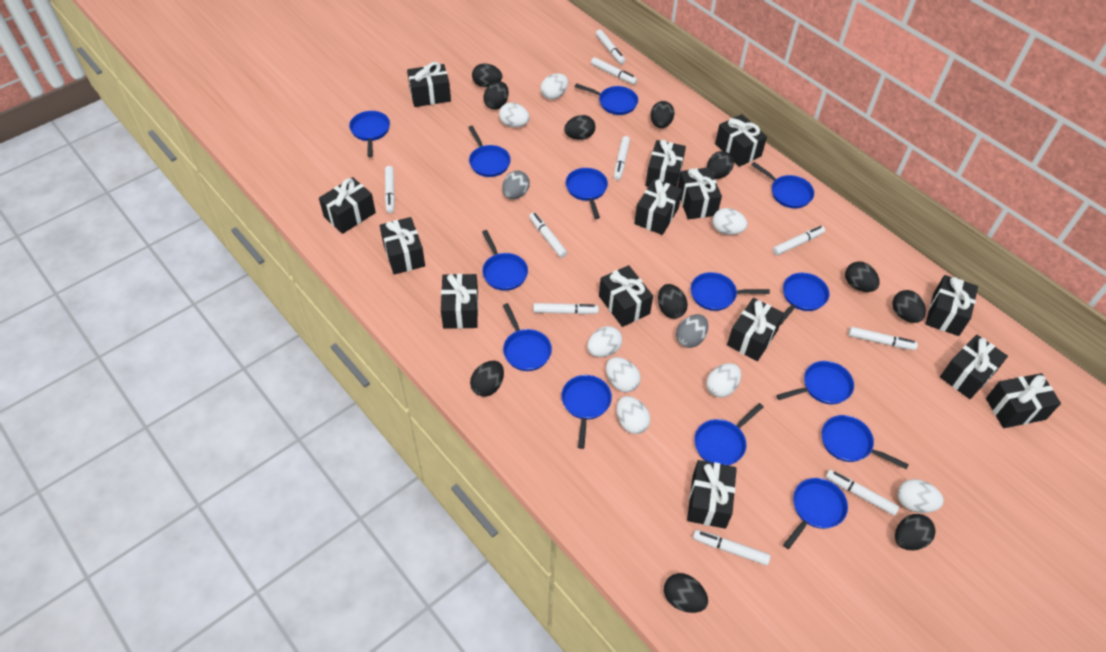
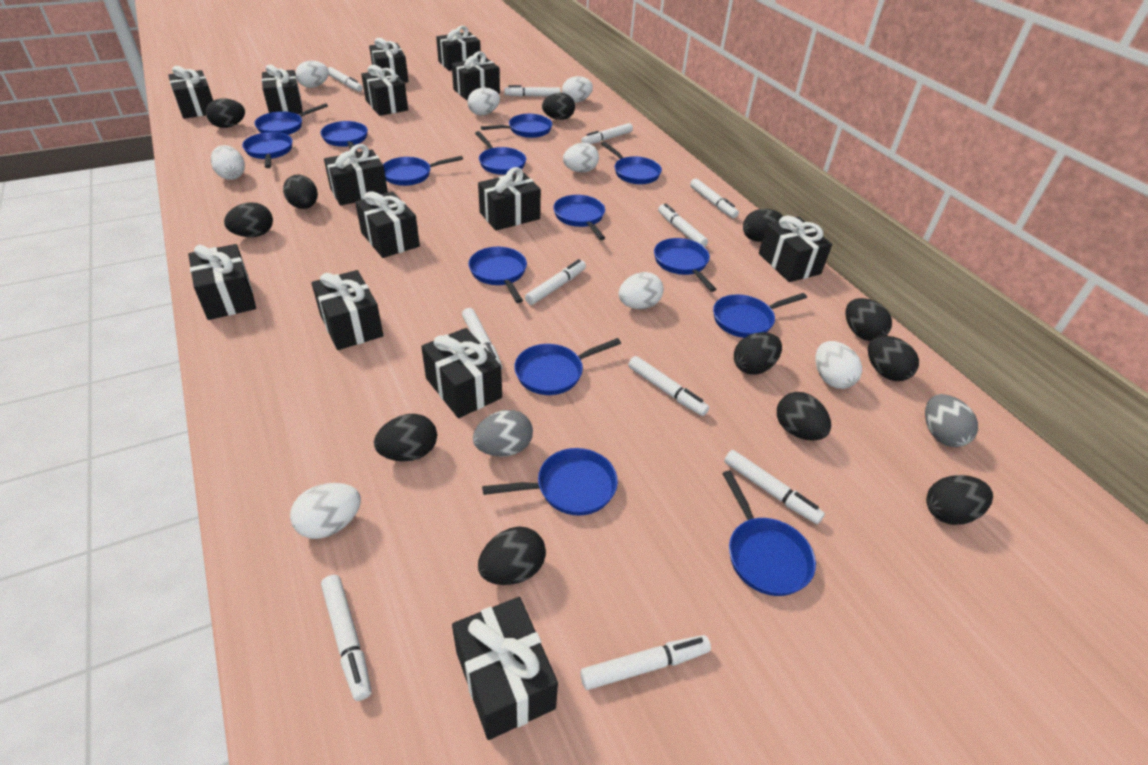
black egg: [470,361,504,397] [472,63,502,87] [483,81,509,109] [564,115,595,140] [651,101,675,128] [658,284,688,319] [664,573,708,613] [707,151,734,179] [845,261,880,292] [892,290,926,323] [895,514,936,551] = 11 -> [206,98,245,128] [224,202,273,237] [283,175,318,209] [374,414,437,461] [478,526,546,585] [542,93,575,120] [734,332,782,375] [743,209,783,242] [777,392,831,441] [845,298,892,341] [868,336,919,381] [926,475,993,525] = 12
white marker: [385,166,395,213] [529,212,567,258] [533,303,599,314] [591,57,638,85] [596,29,625,64] [614,136,630,180] [693,530,771,565] [773,226,825,255] [826,470,899,516] [848,327,918,350] = 10 -> [321,575,372,701] [328,67,363,92] [462,308,502,369] [504,85,560,97] [525,259,586,305] [580,635,711,690] [581,123,633,144] [628,356,709,416] [658,203,708,247] [690,178,739,218] [724,450,825,524] = 11

